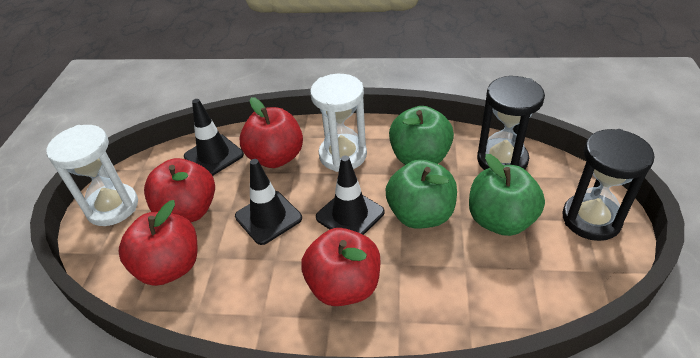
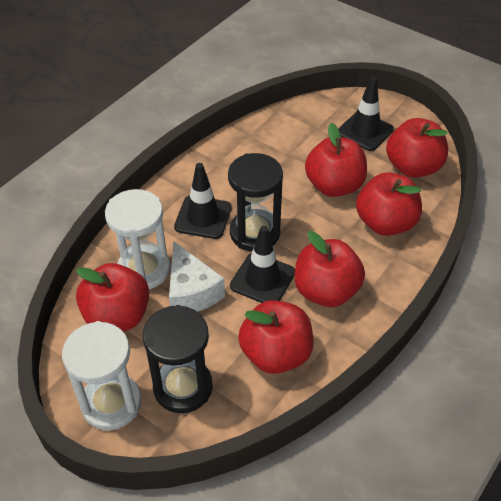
green apple: [386,159,457,229] [389,106,454,165] [469,154,545,236] = 3 -> none = 0
red apple: [119,200,197,286] [144,158,215,222] [239,97,303,168] [301,228,381,306] = 4 -> [76,263,149,331] [238,300,314,374] [295,231,365,307] [305,123,367,197] [356,172,422,236] [386,118,448,178] = 6
white cheese: none = 0 -> [169,241,225,312] = 1

